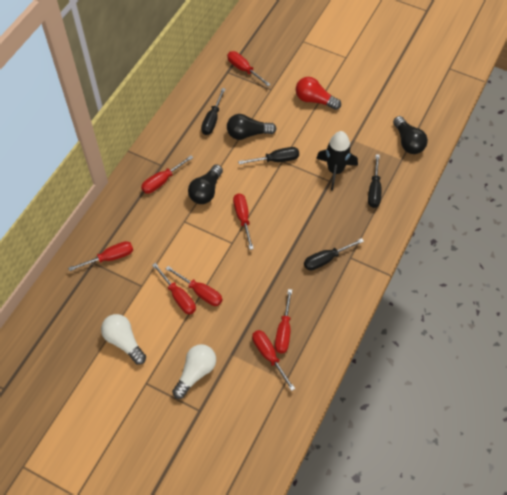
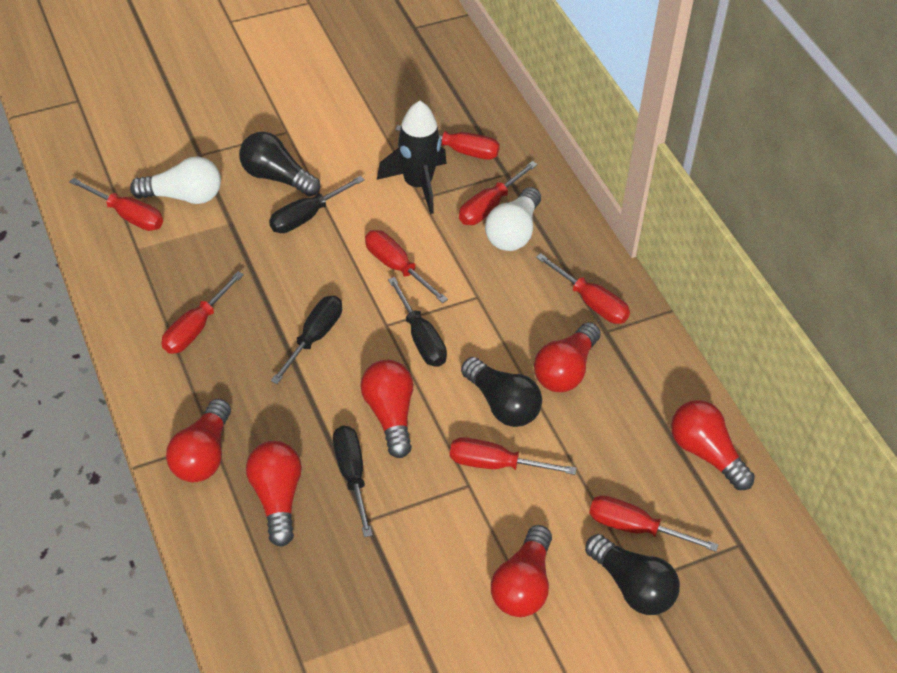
red light bulb: [296,77,341,110] = 1 -> [166,399,231,482] [246,441,302,547] [360,360,413,458] [491,525,552,617] [534,322,600,392] [671,400,755,490] = 6

